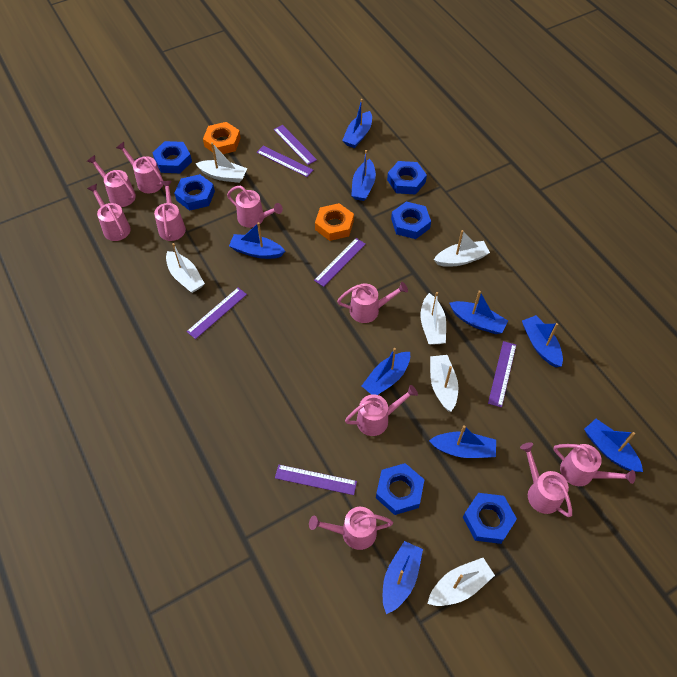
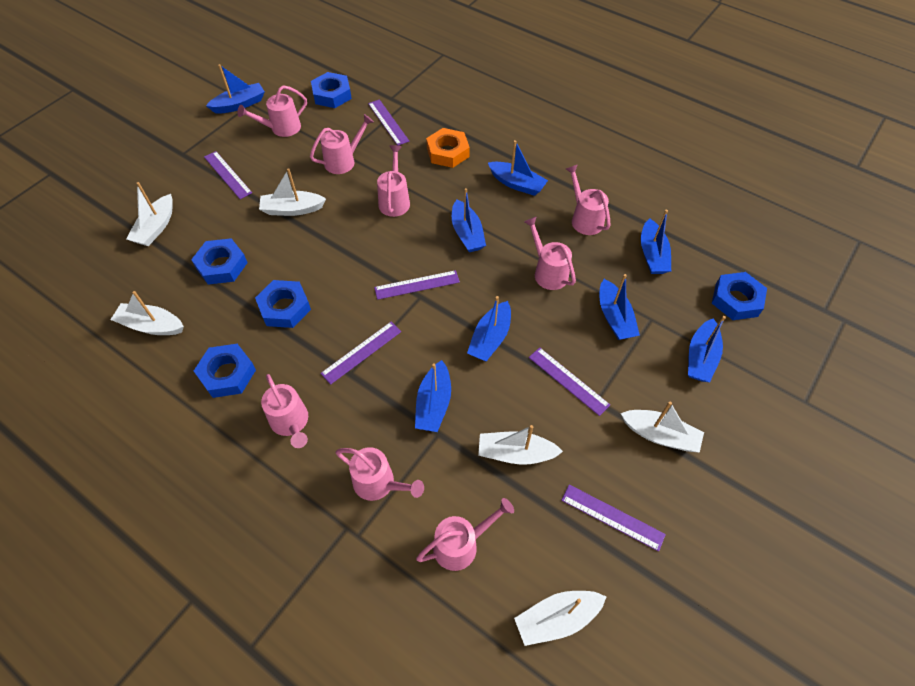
blue boat: [229,222,285,259] [342,99,372,148] [351,150,376,201] [362,348,410,395] [383,541,423,614] [429,425,496,458] [449,291,508,334] [522,315,563,367] [584,419,643,472] = 9 -> [206,64,265,114] [415,360,451,432] [452,188,486,252] [467,296,511,361] [488,140,548,196] [600,274,640,340] [641,210,671,274] [688,316,726,382] = 8
blue nut: [152,141,192,173] [174,174,215,211] [376,463,425,515] [387,161,427,195] [391,202,431,239] [463,493,517,544] = 6 -> [191,238,248,285] [194,344,256,398] [255,280,311,328] [311,72,352,108] [712,272,767,320] = 5
orange nut: [203,122,241,154] [315,203,354,241] = 2 -> [426,128,470,168] = 1
pink watering can: [87,155,136,207] [87,184,131,241] [116,142,163,193] [154,181,186,241] [227,186,283,228] [309,507,393,550] [337,282,408,323] [345,385,418,436] [520,442,572,517] [554,444,636,486] = 10 -> [237,85,307,137] [261,374,308,448] [310,114,374,174] [336,447,424,501] [377,145,410,217] [416,498,514,571] [524,217,576,290] [566,164,611,235] = 8

